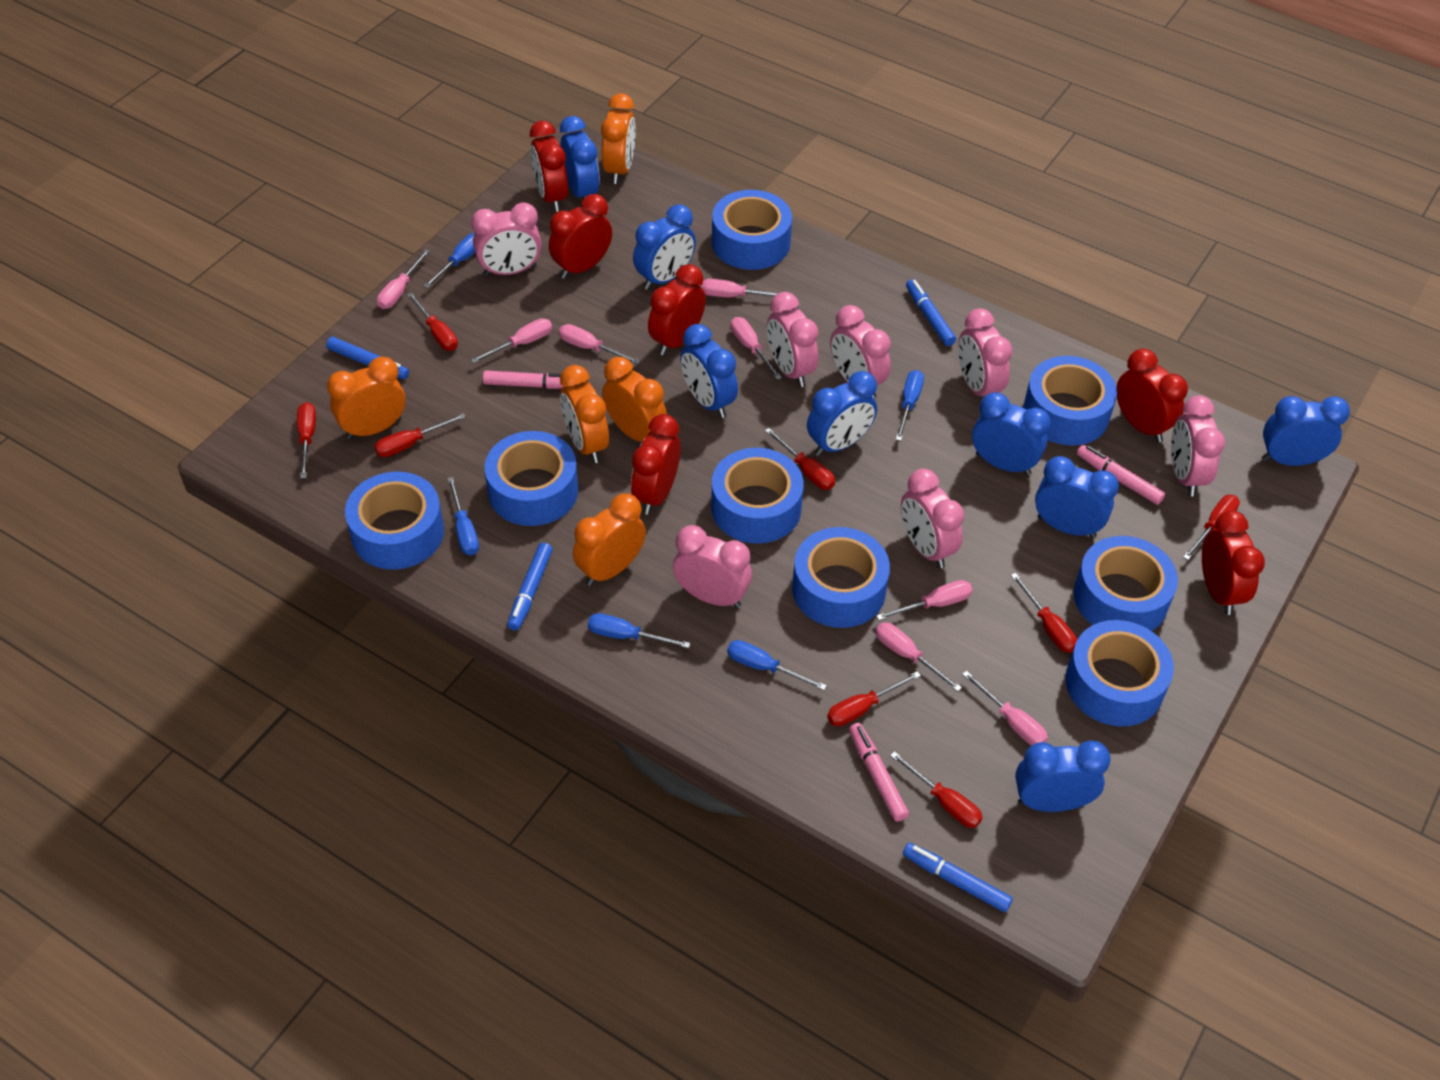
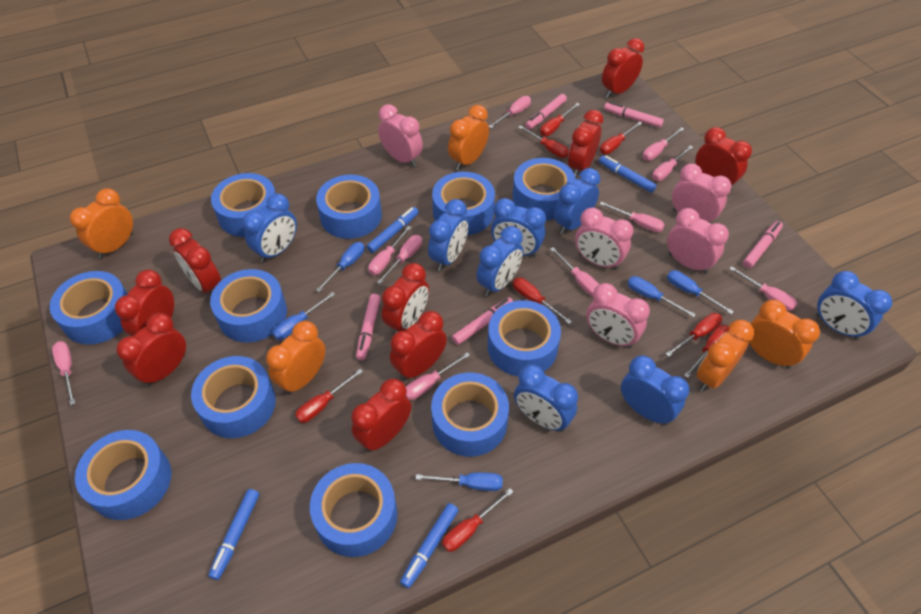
blue tape: [345,472,444,570] [485,431,578,526] [711,448,804,544] [712,190,792,270] [792,527,890,628] [1023,356,1117,446] [1066,620,1174,726] [1074,536,1178,631] = 8 -> [50,271,128,345] [75,430,171,520] [191,356,276,438] [210,269,287,343] [211,173,276,237] [310,463,397,557] [316,175,382,239] [431,373,509,457] [432,172,495,235] [488,300,561,377] [512,158,576,220] = 11
pink clock: [471,202,542,276] [673,525,752,608] [767,292,819,387] [830,305,891,397] [901,469,964,569] [958,308,1012,396] [1171,395,1225,497] = 7 -> [378,104,423,167] [575,207,633,270] [586,283,650,348] [667,208,729,274] [672,164,731,223] = 5
pink marker: [483,371,564,389] [849,723,909,822] [1077,445,1165,505] = 3 -> [356,294,381,360] [452,297,513,345] [525,94,567,130] [604,102,664,128] [743,221,783,268] = 5
pink screwdriver: [377,249,430,309] [471,318,552,364] [559,324,641,365] [702,279,778,297] [731,317,782,380] [876,580,972,620] [876,622,962,692] [962,671,1048,746] = 8 -> [52,341,75,405] [368,226,411,275] [377,235,422,284] [406,352,470,400] [489,96,531,128] [550,247,600,296] [600,202,665,232] [643,127,684,161] [652,146,693,181] [729,266,797,311] = 10
red clock: [530,121,568,212] [549,194,612,279] [631,414,681,514] [648,264,706,356] [1117,349,1188,443] [1202,510,1265,615] = 6 -> [115,270,174,336] [116,313,186,387] [169,228,221,293] [351,378,411,452] [382,263,429,335] [390,311,447,381] [568,110,603,178] [602,38,644,98] [696,127,752,191] = 9

